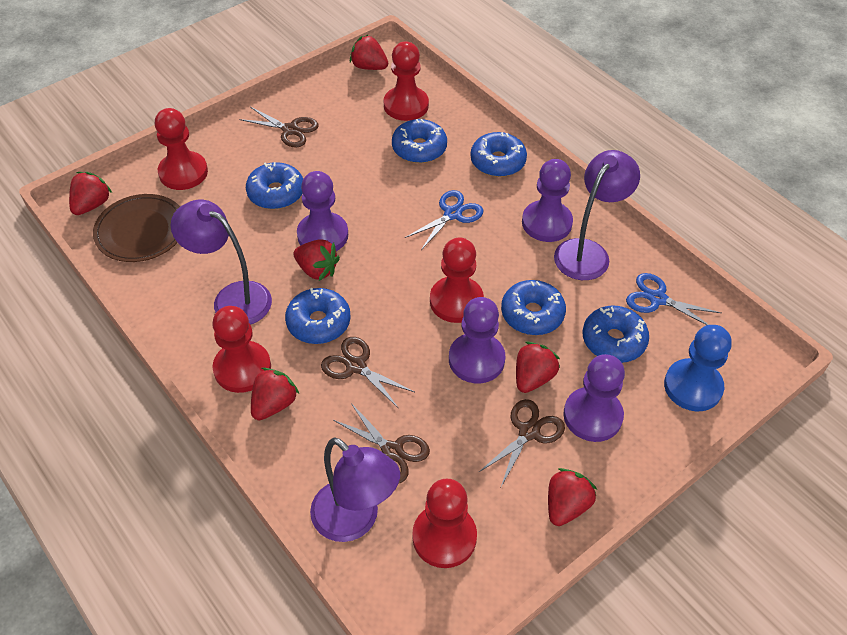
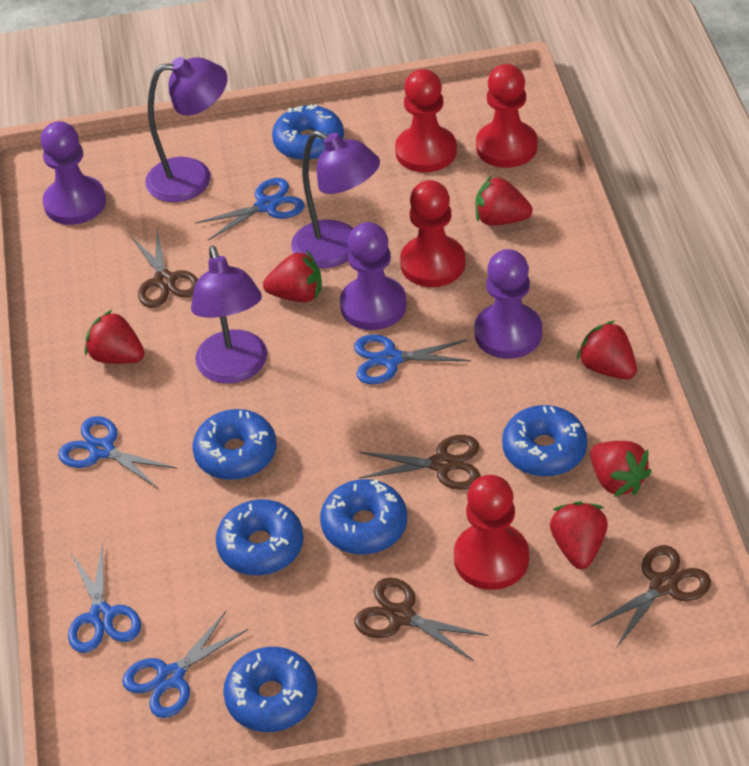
blue pawn: [664,325,732,412] = 1 -> none = 0
blue scissors: [405,190,483,250] [626,273,721,325] = 2 -> [58,416,178,489] [68,545,141,653] [122,611,249,718] [195,178,305,241] [354,334,471,385] = 5
brown plate: [93,194,180,262] = 1 -> none = 0
purple pawn: [297,171,348,251] [449,297,505,383] [522,159,573,242] [563,354,625,442] = 4 -> [41,121,106,225] [340,222,407,330] [474,249,542,359] = 3
red pawn: [155,108,208,190] [212,306,271,393] [384,41,429,121] [412,479,477,568] [430,238,484,323] = 5 -> [395,69,457,173] [400,180,466,287] [454,475,529,590] [476,64,538,168] = 4

